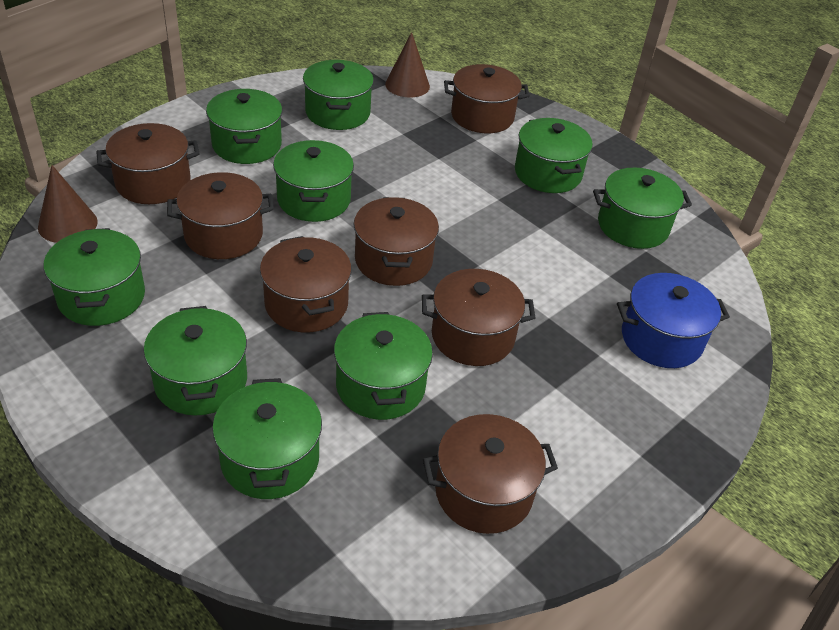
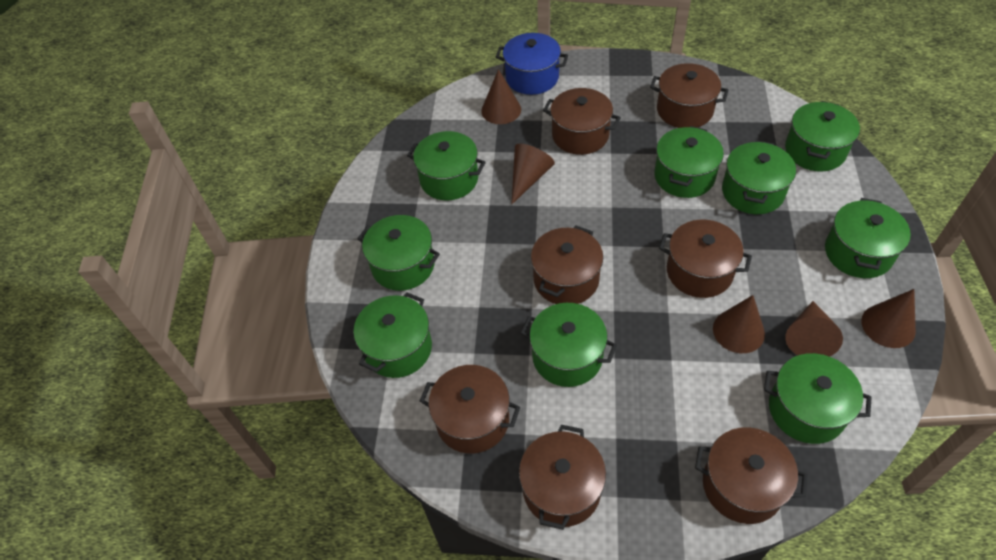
brown cone: [38,165,98,243] [385,32,430,97] = 2 -> [481,69,521,124] [511,144,555,204] [713,295,765,353] [785,301,843,357] [861,289,916,348] = 5

